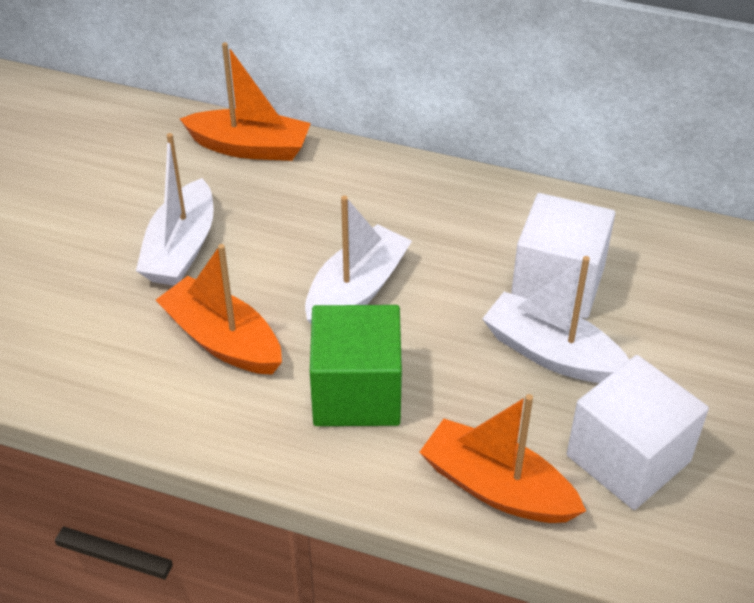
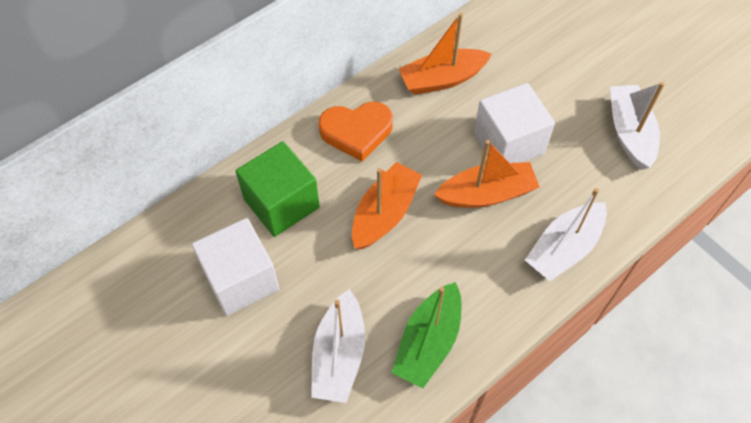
green boat: none = 0 -> [392,282,461,388] = 1
orange heart: none = 0 -> [319,102,393,162] = 1

